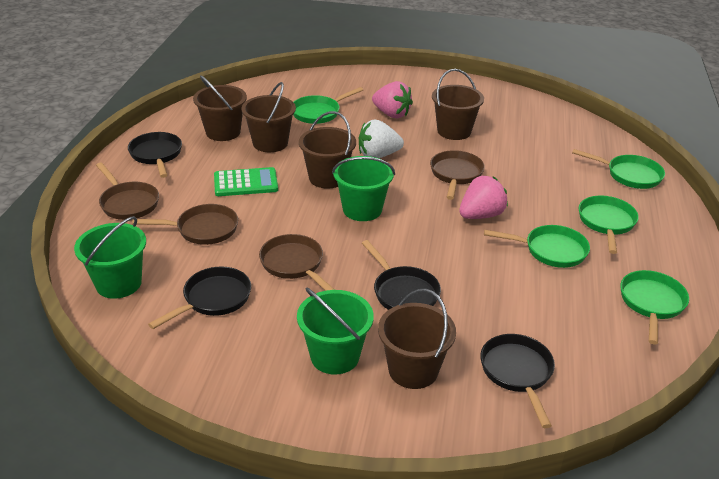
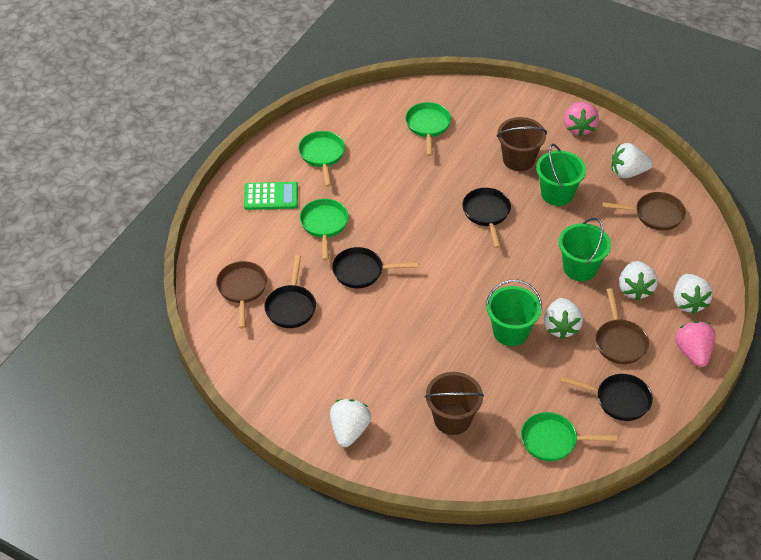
brown bucket: [193,76,247,141] [241,82,296,152] [299,111,356,189] [378,289,456,389] [432,69,484,140] = 5 -> [425,372,484,435] [497,117,547,171] = 2
brown pan: [96,162,159,220] [132,204,238,245] [259,234,335,291] [430,150,485,200] = 4 -> [216,261,267,329] [596,288,649,364] [602,192,686,231] = 3
green pan: [293,87,363,124] [484,225,590,268] [572,149,665,189] [579,196,639,254] [620,270,689,344] = 5 -> [298,131,345,187] [300,199,349,261] [405,102,451,156] [521,412,617,461] = 4
white strawberry: [359,120,404,158] = 1 -> [330,399,371,447] [544,298,583,339] [612,143,653,178] [619,261,658,301] [674,274,713,314] = 5

